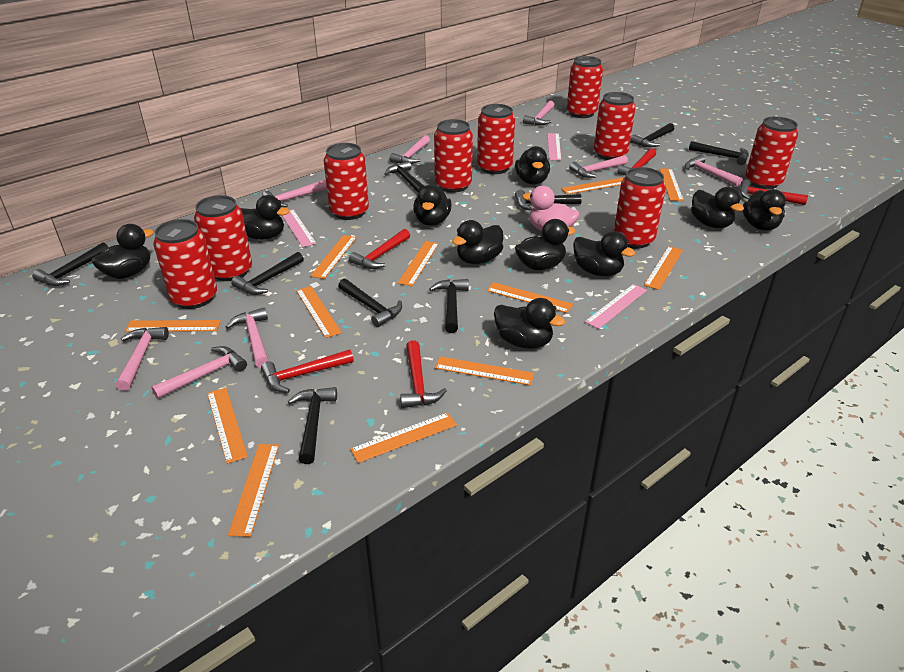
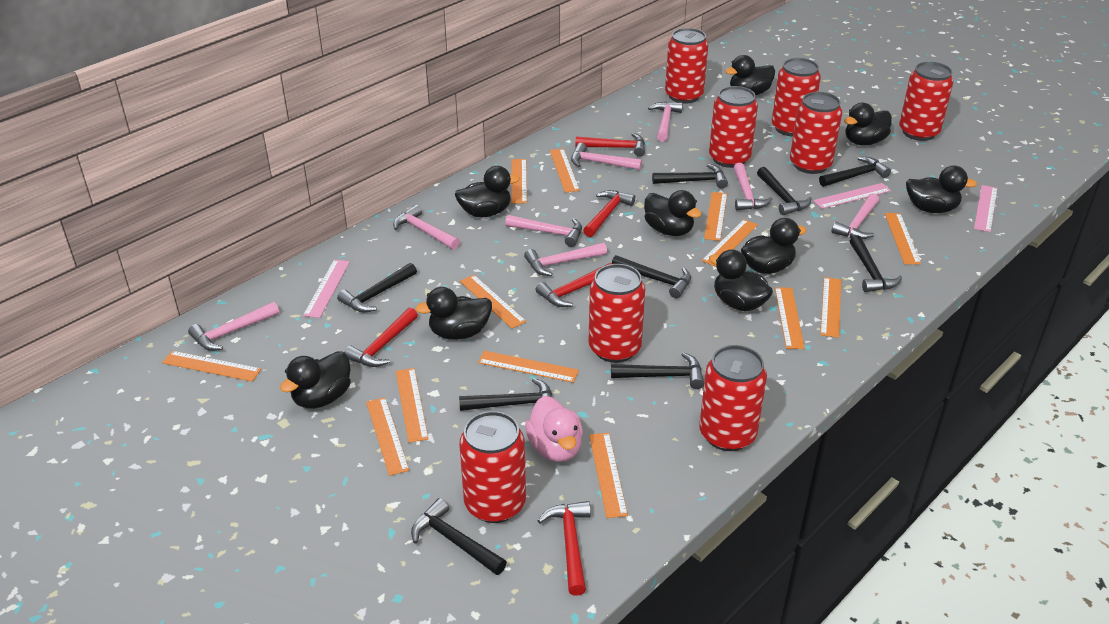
black duck: [92,224,154,279] [240,195,289,240] [413,185,452,226] [452,220,503,264] [494,298,565,349] [515,146,550,185] [515,219,575,270] [573,231,635,276] [691,187,744,228] [743,189,786,231] = 10 -> [280,351,351,409] [415,287,492,340] [455,166,520,217] [644,190,701,236] [709,249,773,311] [725,55,775,95] [741,218,807,274] [844,103,892,146] [906,165,977,213] = 9
orange ruler: [125,320,221,332] [207,388,248,464] [228,444,279,537] [296,286,342,338] [310,235,357,279] [350,412,457,463] [398,241,439,286] [435,356,534,386] [487,282,573,313] [561,178,623,194] [644,246,683,290] [659,169,684,201] = 12 -> [162,351,261,382] [366,397,409,476] [396,368,429,443] [460,275,526,329] [478,351,579,383] [511,159,527,204] [550,149,580,192] [589,433,628,518] [702,219,758,267] [704,192,727,241] [775,287,805,349] [820,277,841,338] [885,213,921,264] = 13
red can: [153,219,217,309] [194,195,252,281] [324,143,369,220] [434,119,473,193] [477,104,515,174] [567,56,603,118] [594,92,636,160] [614,167,666,249] [746,116,798,189] = 9 -> [459,411,526,523] [588,264,645,363] [665,28,708,104] [699,345,767,451] [709,86,758,168] [772,58,821,137] [790,92,842,174] [899,62,953,141] = 8

